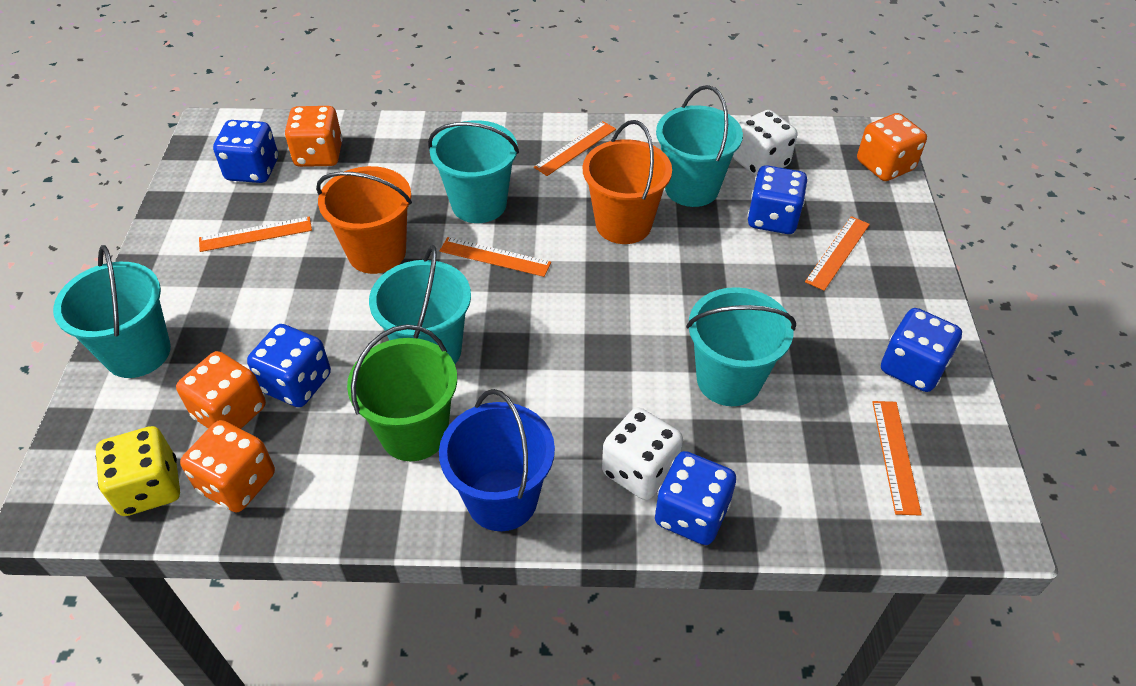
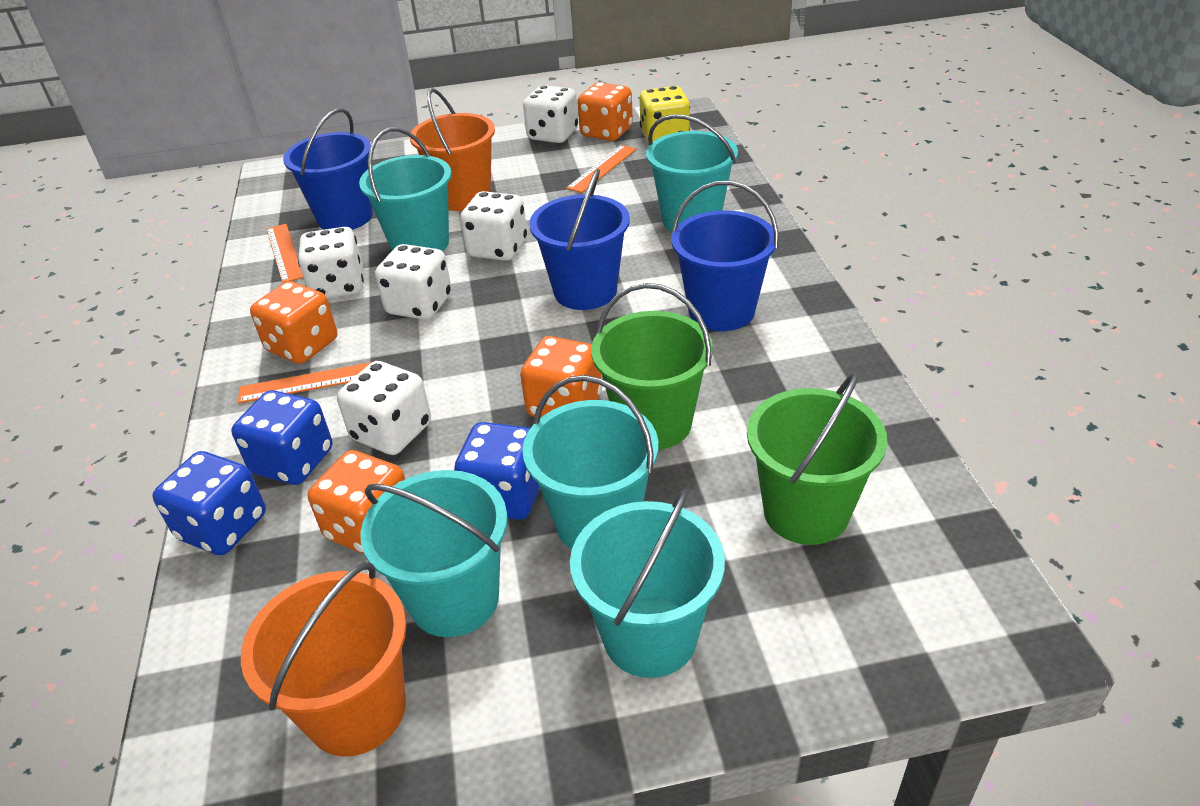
blue bucket: [439,389,555,531] = 1 -> [283,108,373,230] [529,168,630,310] [671,181,779,331] = 3
blue dice: [213,120,278,183] [247,324,331,407] [655,451,736,545] [747,165,807,234] [881,308,962,392] = 5 -> [152,451,266,555] [231,390,332,485] [454,422,540,520] = 3
green bucket: [347,324,457,461] = 1 -> [591,283,713,450] [747,372,887,545] = 2
orange ruler: [199,217,312,252] [440,237,551,277] [534,121,616,176] [805,216,870,291] [872,401,922,516] = 5 -> [238,362,372,403] [266,224,303,283] [566,145,637,193] = 3
white dice: [602,407,683,500] [733,110,797,177] = 2 -> [298,227,364,299] [337,361,431,455] [375,244,452,320] [460,191,527,261] [523,85,578,143] = 5

